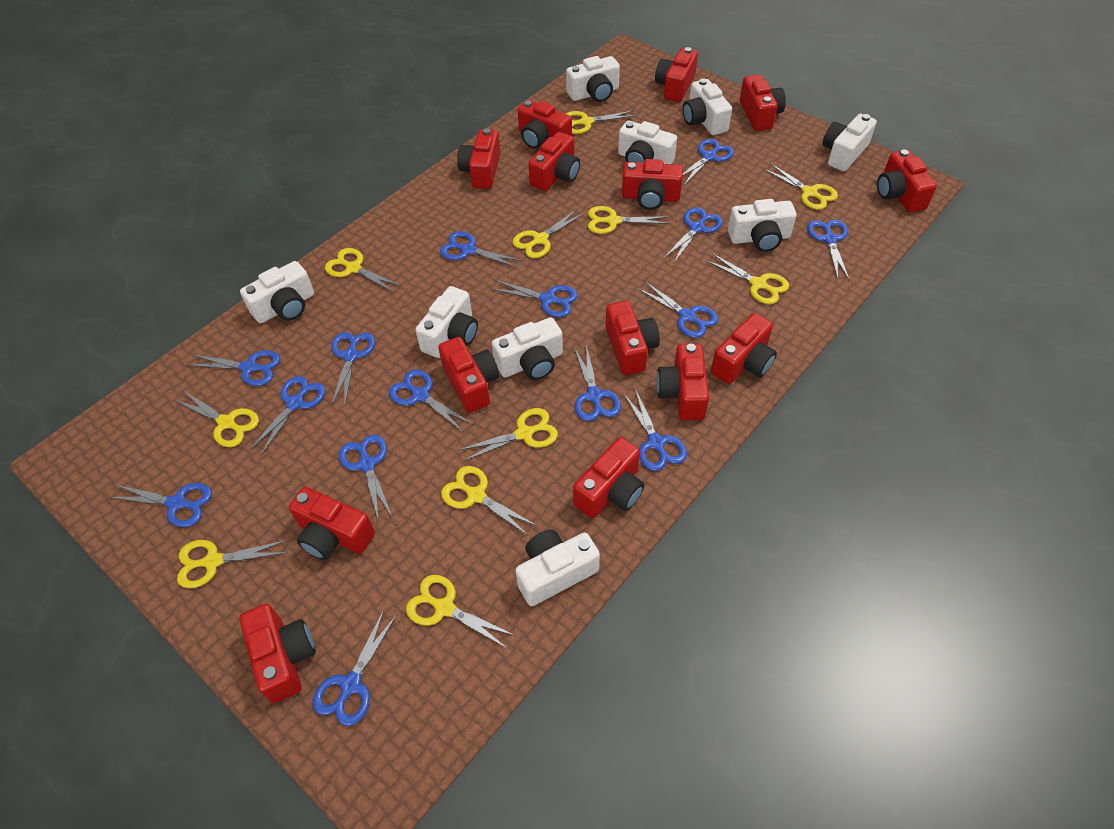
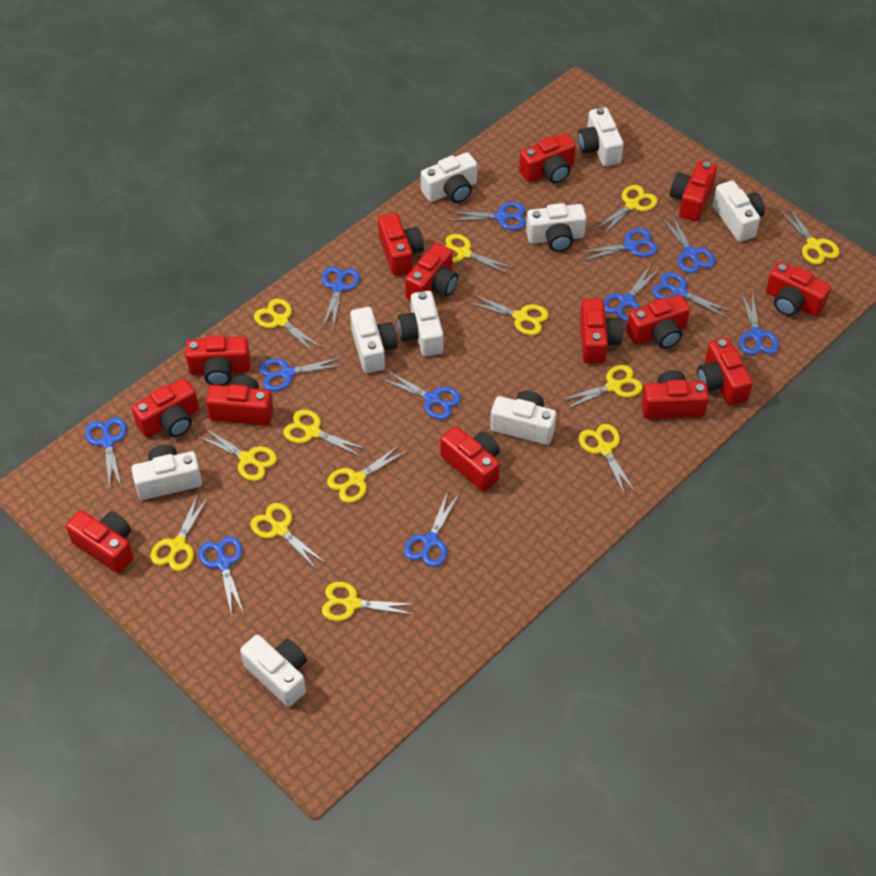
blue scissors: [108,483,212,527] [187,350,280,386] [249,376,326,456] [313,610,397,726] [331,332,375,404] [339,435,393,522] [389,369,472,432] [440,231,523,268] [491,280,578,317] [574,345,621,421] [623,389,687,471] [637,281,719,338] [664,207,723,263] [683,139,734,185] [807,219,849,279] = 15 -> [85,417,127,490] [198,536,244,616] [259,357,344,391] [322,266,360,330] [380,370,461,420] [404,491,459,567] [448,202,526,230] [578,228,657,261] [604,265,659,322] [652,272,732,318] [662,214,715,273] [739,291,779,355] = 12
yellow scissors: [174,391,259,447] [177,540,288,588] [325,248,402,293] [406,575,516,649] [441,466,537,536] [459,408,558,462] [513,209,585,258] [566,110,636,134] [588,206,670,234] [705,253,789,304] [763,163,838,210] = 11 -> [150,494,209,571] [197,427,277,481] [250,503,326,570] [254,299,323,354] [283,410,368,457] [322,582,416,621] [327,444,407,503] [445,234,514,275] [467,294,549,335] [560,365,643,410] [579,424,636,495] [594,185,658,236] [780,207,840,265] = 13

